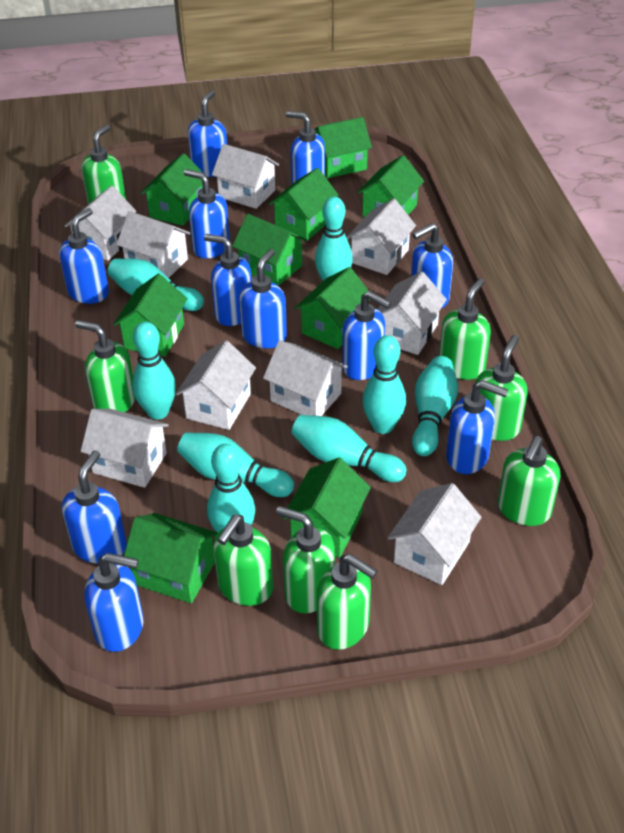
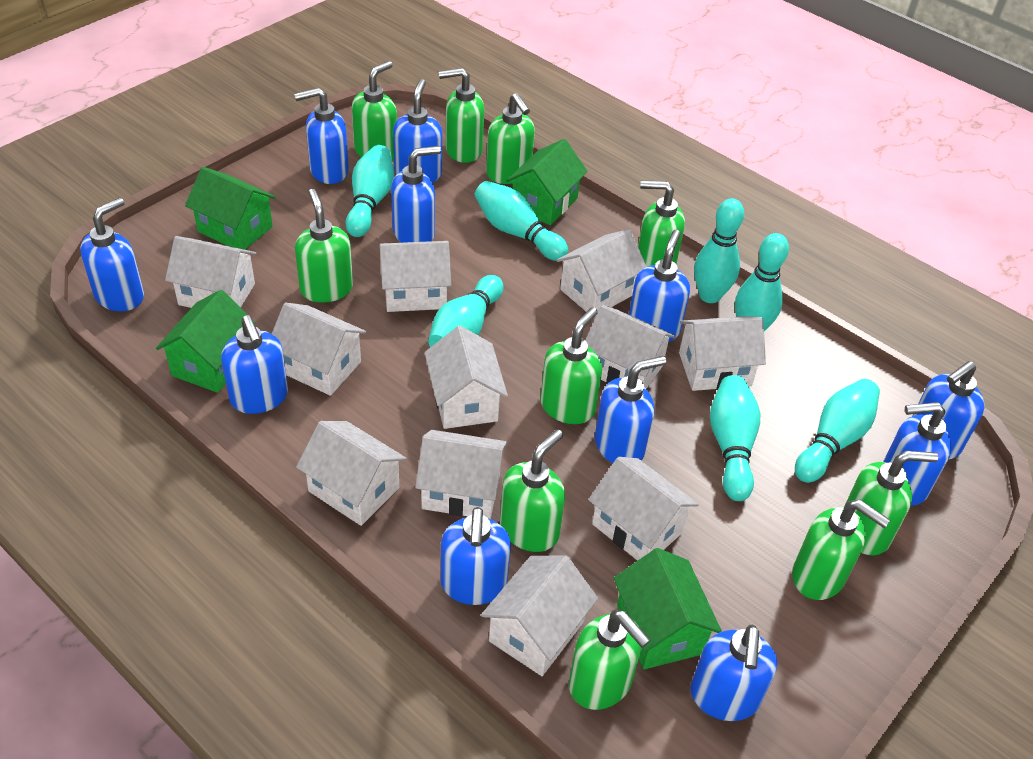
green house: [113,274,188,357] [124,513,218,603] [140,153,208,226] [232,214,307,286] [268,168,338,241] [282,458,371,558] [295,267,370,349] [315,117,372,178] [357,155,424,218] = 9 -> [156,290,256,393] [185,167,276,250] [506,139,588,225] [614,548,722,669] = 4
green soap dispenser: [75,320,135,412] [81,125,126,204] [213,515,273,606] [276,506,335,613] [317,554,377,650] [439,278,491,380] [475,335,528,441] [497,436,561,526] = 8 -> [295,189,353,303] [352,61,397,160] [439,68,484,163] [486,93,535,184] [500,429,565,552] [540,307,602,424] [569,610,650,710] [638,180,685,267] [792,500,890,600] [844,451,938,556] = 10
turquoise bowling pin: [108,259,204,311] [132,322,176,420] [177,432,294,497] [207,444,255,533] [291,415,406,482] [315,196,353,281] [362,335,406,434] [412,356,458,456] = 8 -> [345,145,394,237] [428,275,503,347] [475,181,568,261] [694,198,744,303] [710,375,760,501] [735,233,789,331] [795,379,880,483] = 7
white house: [65,185,136,261] [80,409,169,488] [116,211,190,278] [176,341,256,430] [212,144,279,209] [263,340,348,416] [346,198,416,275] [378,271,447,355] [388,483,481,585] = 9 -> [165,236,257,308] [272,302,366,396] [296,421,407,526] [379,241,451,312] [415,430,507,519] [425,326,508,429] [481,555,598,676] [557,229,647,312] [585,305,675,389] [588,457,699,561] [679,316,766,391] = 11

